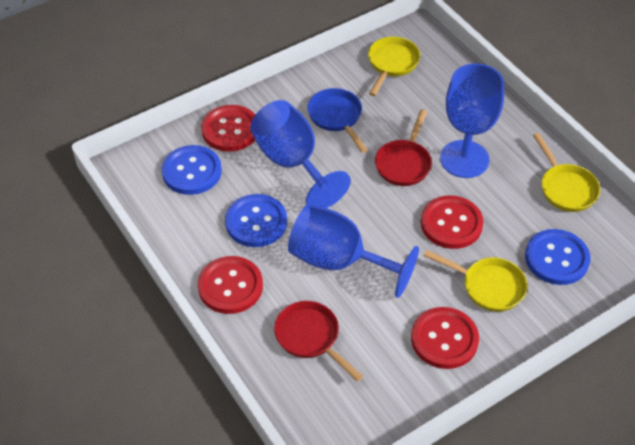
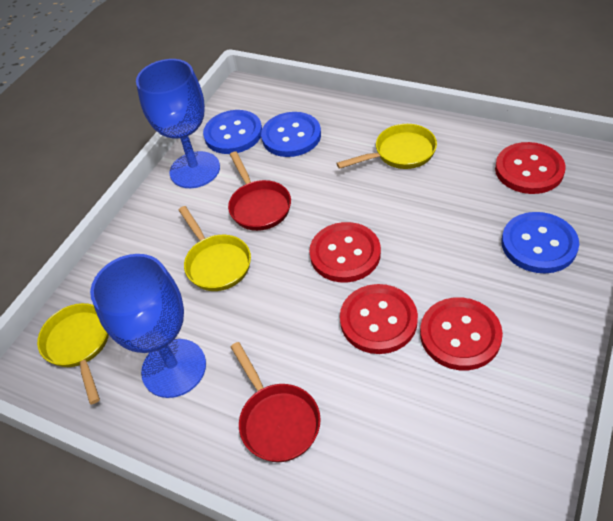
blue goblet: [250,100,351,208] [288,204,419,298] [440,63,504,178] = 3 -> [90,254,206,398] [136,59,220,188] = 2
blue pan: [307,88,368,153] = 1 -> none = 0

